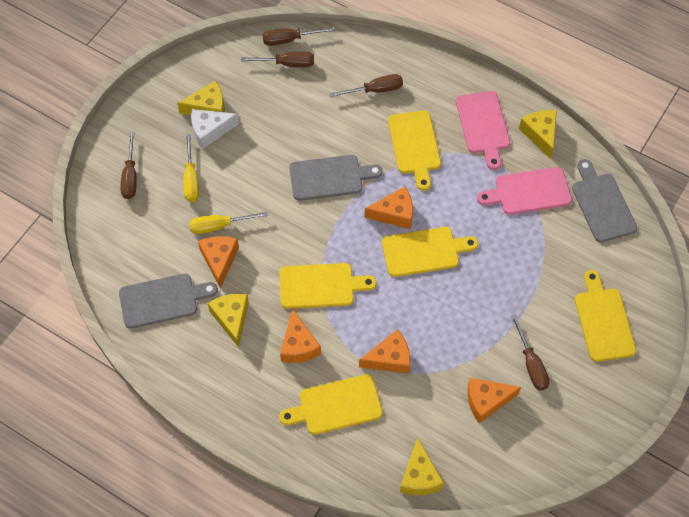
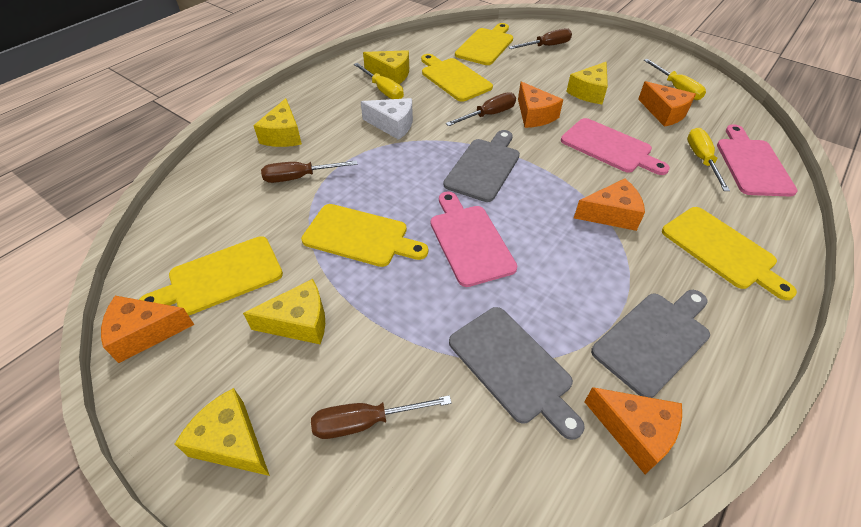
brown screwdriver: [120,131,137,199] [241,52,314,67] [263,27,335,46] [330,74,403,97] [511,314,549,390] = 5 -> [261,160,357,183] [311,395,452,439] [446,92,516,126] [509,28,572,49] = 4
pink cutting board: [456,91,510,170] [477,167,572,215] = 2 -> [430,191,517,287] [561,118,670,175] [717,124,798,196] = 3
yellow cheese: [177,81,225,115] [208,294,249,348] [400,437,444,495] [519,110,557,159] = 4 -> [175,388,270,476] [243,279,325,344] [253,98,302,147] [363,50,409,84] [566,62,608,104] = 5
yellow screwdriver: [183,134,199,202] [189,211,268,234] = 2 -> [354,63,404,99] [644,59,706,100] [687,128,730,191] = 3

